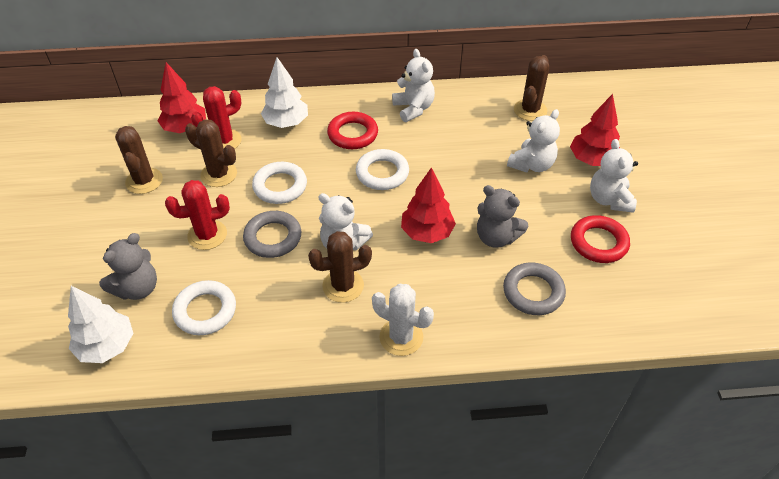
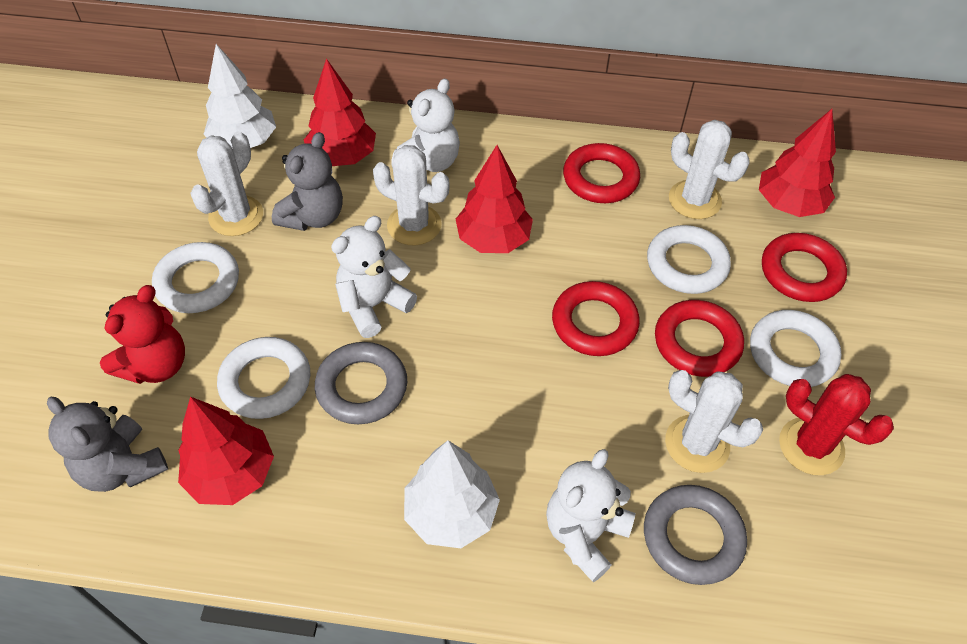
brown cactus: [115,126,163,194] [185,119,237,187] [308,231,372,303] [514,55,549,121] = 4 -> none = 0
red cactus: [165,180,230,250] [191,86,242,149] = 2 -> [779,374,894,475] = 1
red ring: [327,112,378,149] [571,215,630,263] = 2 -> [552,281,640,356] [563,143,640,203] [655,300,744,377] [762,233,847,302] = 4
red teddy bear: none = 0 -> [100,285,185,384] = 1
red tree: [158,62,206,133] [401,167,456,243] [570,94,620,166] = 3 -> [178,397,274,505] [304,58,376,166] [456,145,533,253] [759,109,836,217] = 4
white cactus: [372,284,434,356] = 1 -> [190,131,263,236] [373,145,450,245] [665,370,763,473] [669,120,750,219] = 4
white ring: [172,280,236,335] [252,162,307,204] [356,149,409,190] = 3 -> [152,242,239,313] [217,337,310,419] [647,225,731,294] [750,310,841,387] = 4
white teddy bear: [318,193,373,251] [392,49,435,122] [507,109,560,173] [590,139,638,213] = 4 -> [331,216,417,338] [391,78,460,172] [546,449,636,582] = 3

